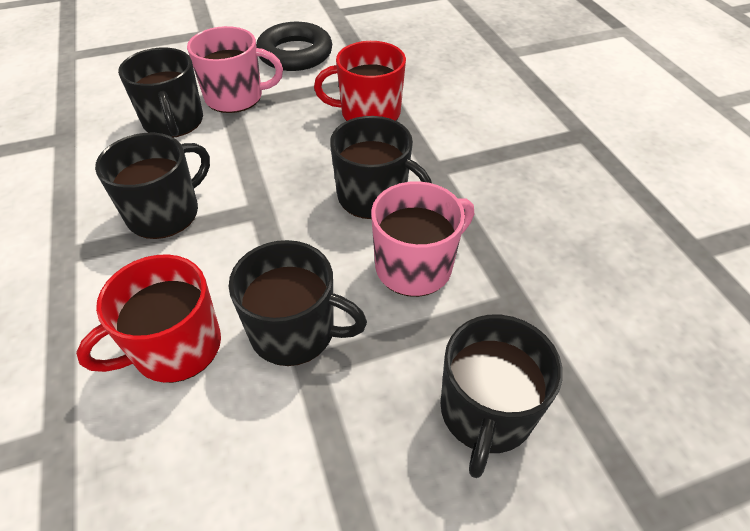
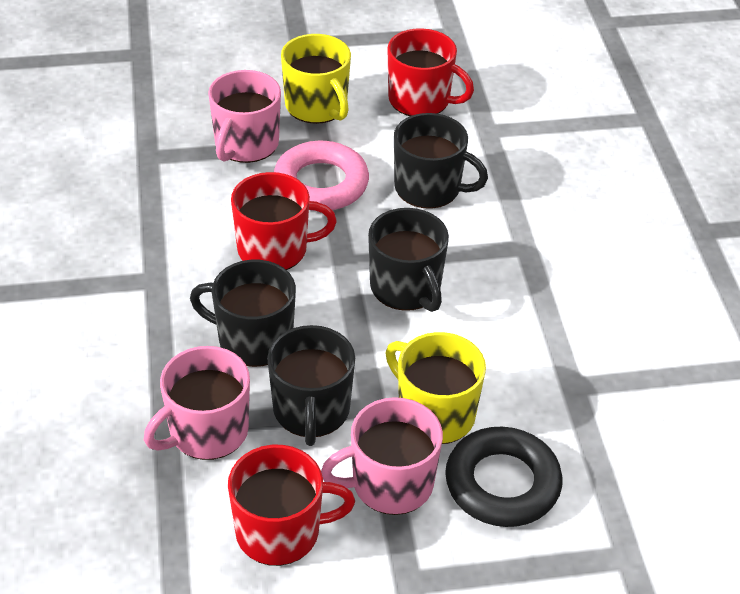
black mug: [95,133,210,239] [118,48,203,138] [229,240,367,366] [330,116,432,219] [441,315,563,478] = 5 -> [190,260,296,367] [267,325,355,446] [368,208,449,312] [394,113,488,209] = 4
pink mug: [187,26,283,113] [371,181,474,297] = 2 -> [144,346,250,460] [208,70,281,163] [321,397,443,515] = 3
pink ring: none = 0 -> [274,141,369,211] = 1
red mug: [76,254,221,383] [314,41,406,121] = 2 -> [228,445,355,566] [231,172,337,270] [388,28,474,116] = 3
yellow mug: none = 0 -> [281,34,351,124] [386,332,486,444] = 2

